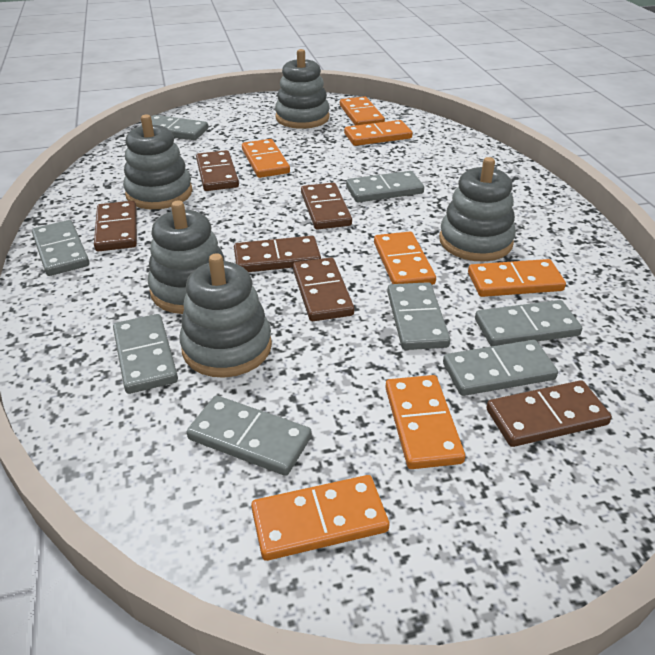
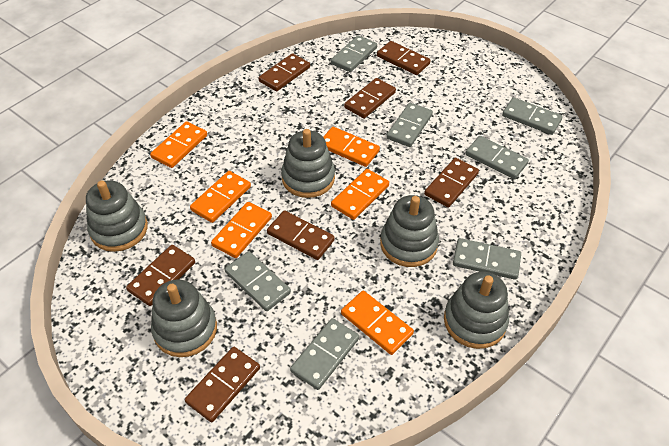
brown domino: [94,201,137,251] [196,150,239,191] [234,236,321,272] [293,258,354,321] [301,183,352,230] [486,380,612,447] = 6 -> [126,245,195,306] [185,347,260,422] [259,53,310,91] [267,210,335,260] [344,78,396,118] [377,41,431,75] [424,158,479,207] = 7
grey domino: [32,220,89,276] [113,314,178,394] [140,115,208,140] [187,395,312,476] [346,171,424,202] [387,282,450,350] [443,340,558,396] [475,300,582,346] = 8 -> [225,251,291,311] [290,318,359,390] [331,35,377,72] [386,103,433,147] [453,238,521,280] [465,136,529,179] [502,97,563,135] = 7
orange domino: [242,139,290,178] [251,475,390,561] [340,96,385,125] [344,120,413,146] [374,232,436,285] [385,375,465,469] [468,259,566,297] = 7 -> [150,121,207,168] [190,171,251,223] [211,202,272,258] [323,127,380,167] [331,169,389,220] [341,291,414,355] = 6

